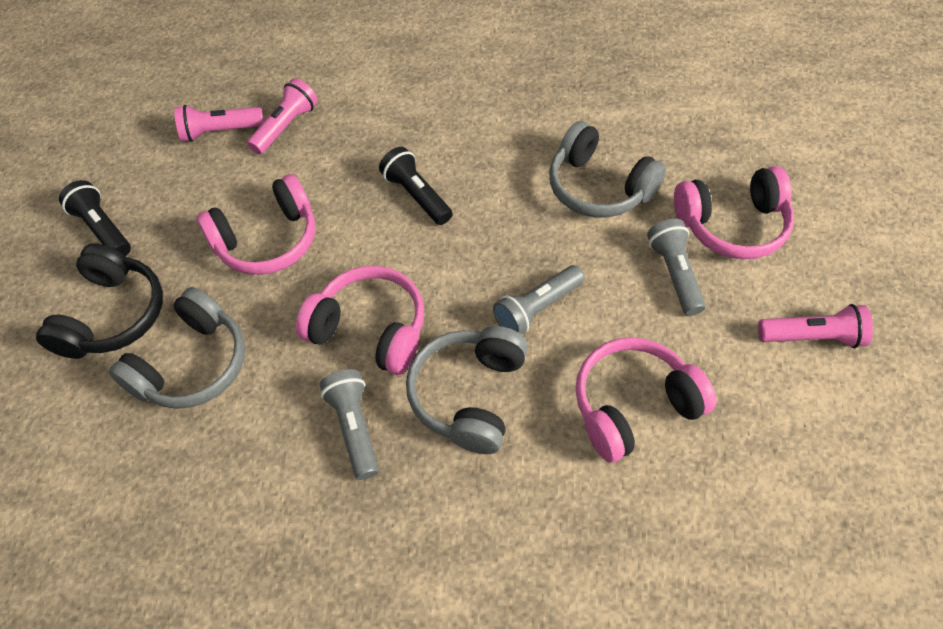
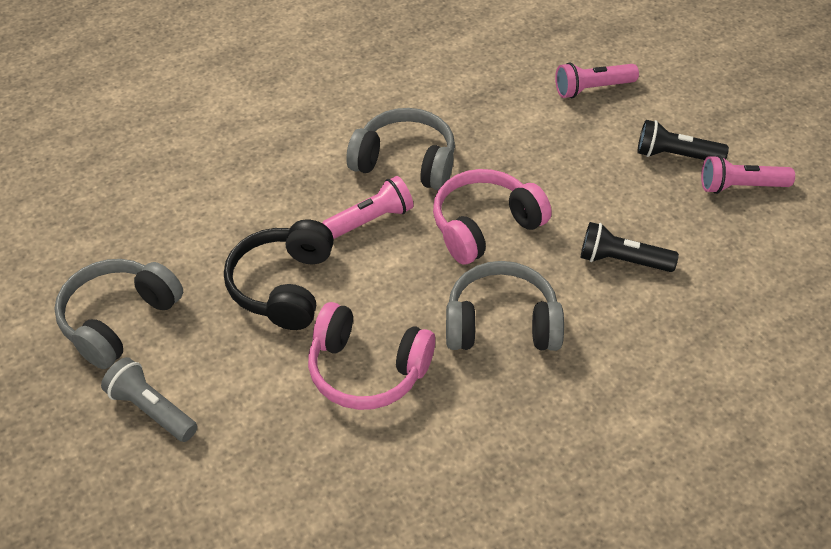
grey flashlight: [320,369,379,480] [493,265,585,334] [647,219,706,316] = 3 -> [101,357,198,442] = 1
pink headphones: [196,174,315,275] [296,266,424,375] [575,337,717,463] [674,166,794,259] = 4 -> [308,302,435,410] [433,169,552,265] = 2

